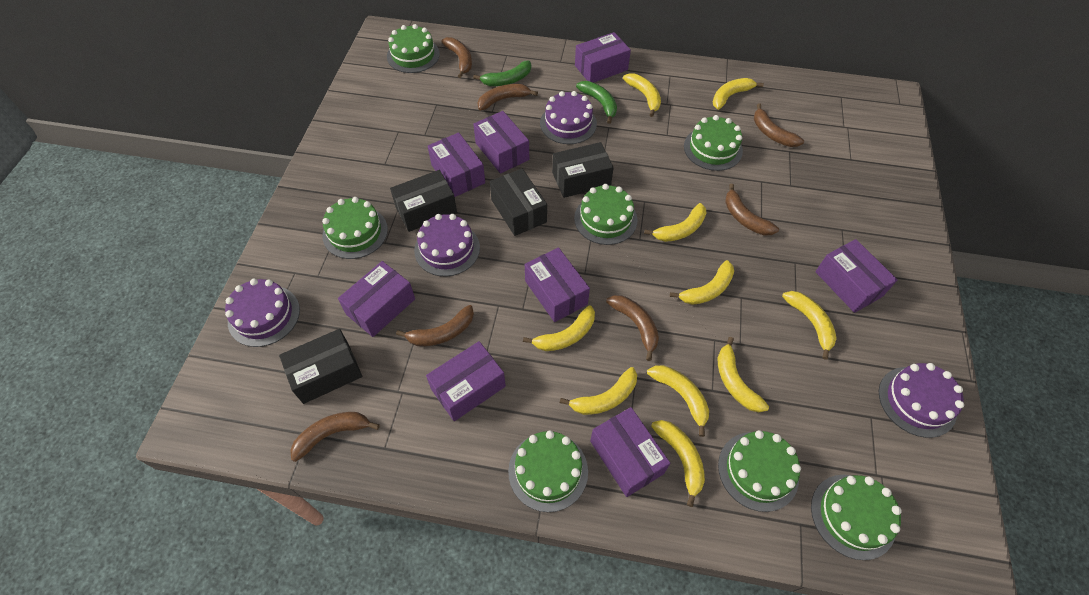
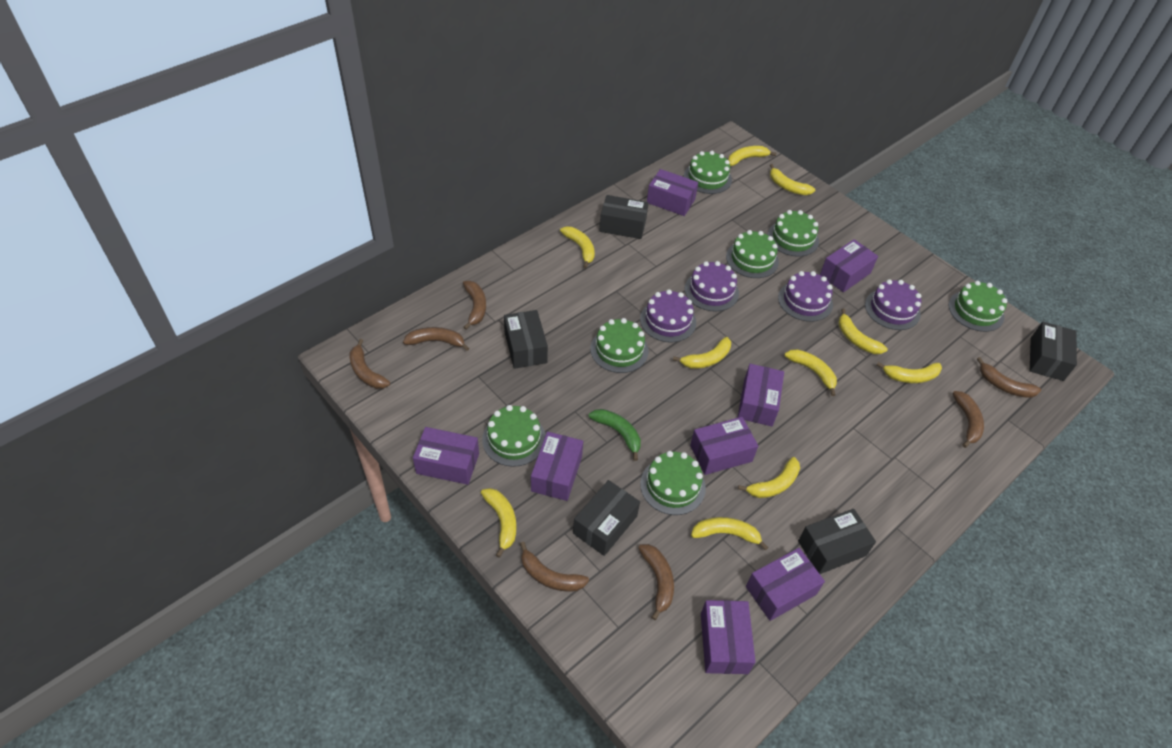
black box: [279,329,362,404] [390,170,457,232] [490,169,547,236] [552,142,614,198] = 4 -> [504,310,548,369] [573,480,640,556] [599,195,649,239] [798,509,876,574] [1030,322,1077,381] = 5
green banana: [473,61,531,86] [576,81,617,124] = 2 -> [589,409,641,461] = 1

